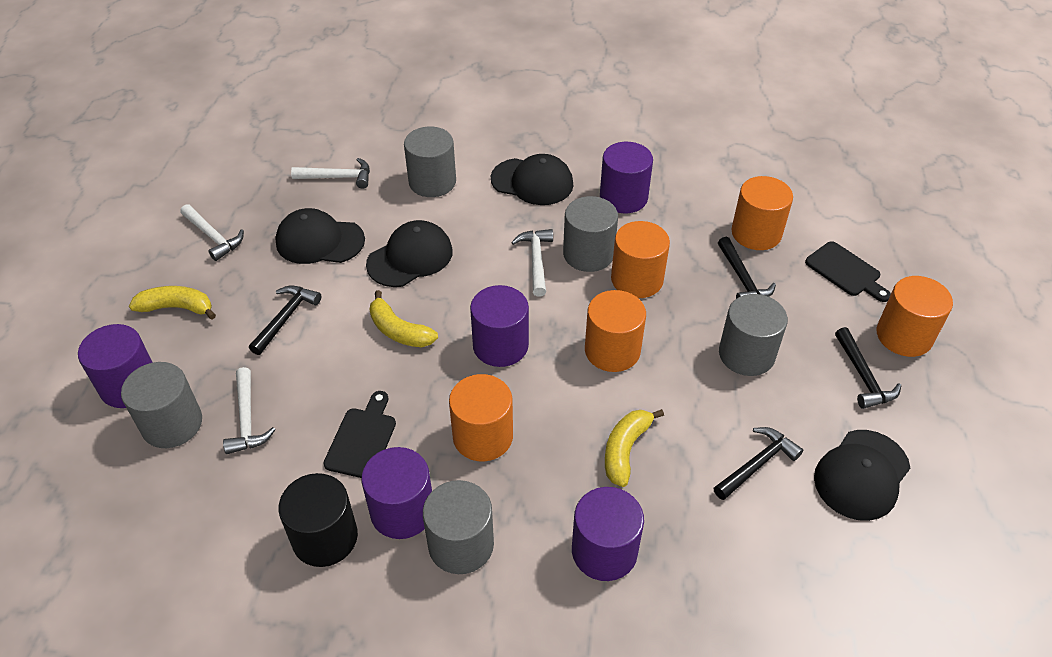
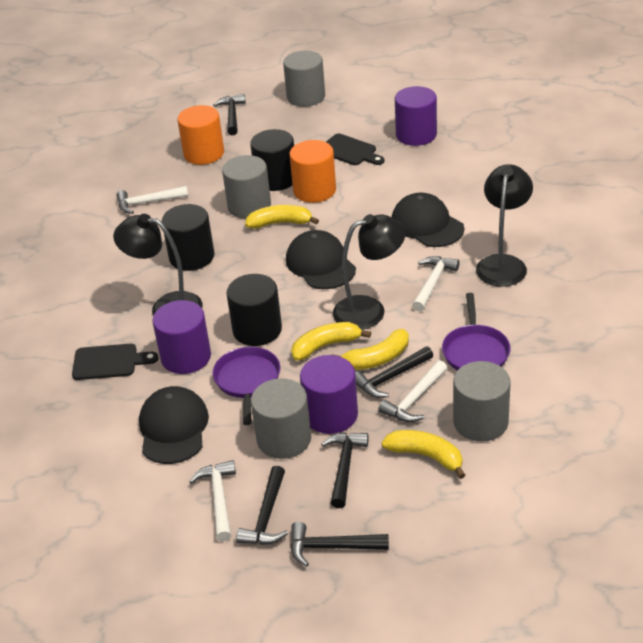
black cap: [275,208,365,264] [366,220,453,287] [491,154,574,205] [814,430,910,521] = 4 -> [139,386,209,464] [286,230,356,289] [392,193,464,247] = 3
black cylinder: [278,473,358,567] = 1 -> [162,204,214,271] [227,274,282,346] [250,129,294,191] = 3
black hammer: [249,285,321,355] [714,427,803,500] [718,237,776,299] [835,327,901,409] = 4 -> [213,94,246,135] [236,466,288,545] [291,522,389,567] [321,433,369,508] [355,346,433,398] = 5
black lamp: none = 0 -> [113,214,202,316] [333,214,406,330] [476,164,533,287] = 3
grey cylinder: [121,362,202,448] [404,127,456,197] [423,480,494,574] [563,196,618,272] [719,294,788,376] = 5 -> [222,155,271,219] [251,378,311,459] [283,51,325,107] [453,361,511,442] = 4
orange cylinder: [449,374,513,462] [585,290,646,372] [611,221,670,298] [731,176,793,250] [877,276,953,357] = 5 -> [177,105,224,165] [289,140,336,203] = 2
purple cylinder: [78,324,153,408] [361,447,432,539] [470,285,529,367] [572,487,644,581] [600,142,653,213] = 5 -> [152,300,211,374] [300,355,358,434] [395,86,437,146] = 3
purple pan: none = 0 -> [213,347,280,425] [442,293,511,371] = 2
yellow banana: [129,286,216,320] [369,290,438,347] [605,409,664,487] = 3 -> [245,205,319,229] [291,322,371,361] [331,329,409,370] [381,430,465,479] = 4

